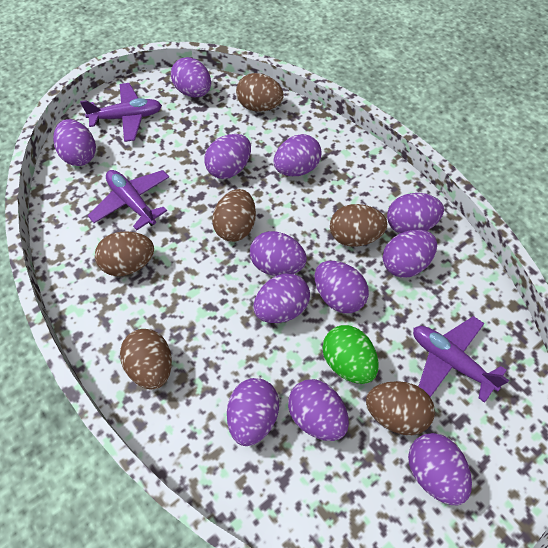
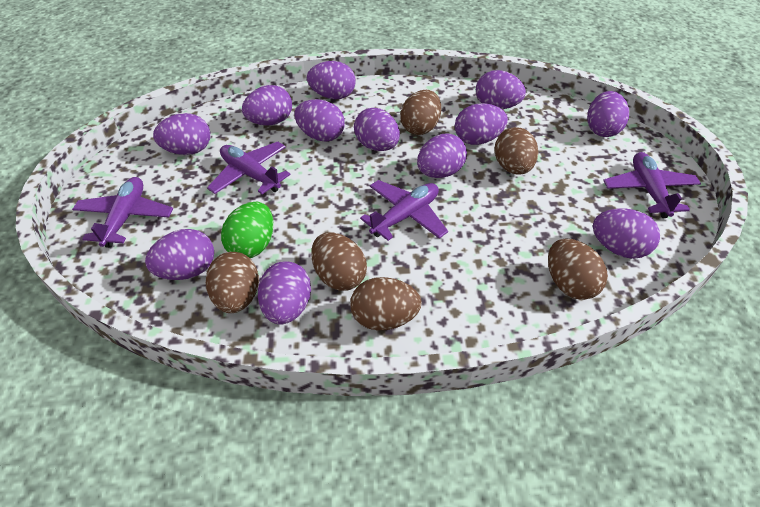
purple plane: [80,83,162,142] [88,170,169,230] [413,316,509,403] = 3 -> [72,177,173,248] [207,142,291,194] [360,180,448,241] [603,152,701,218] = 4

